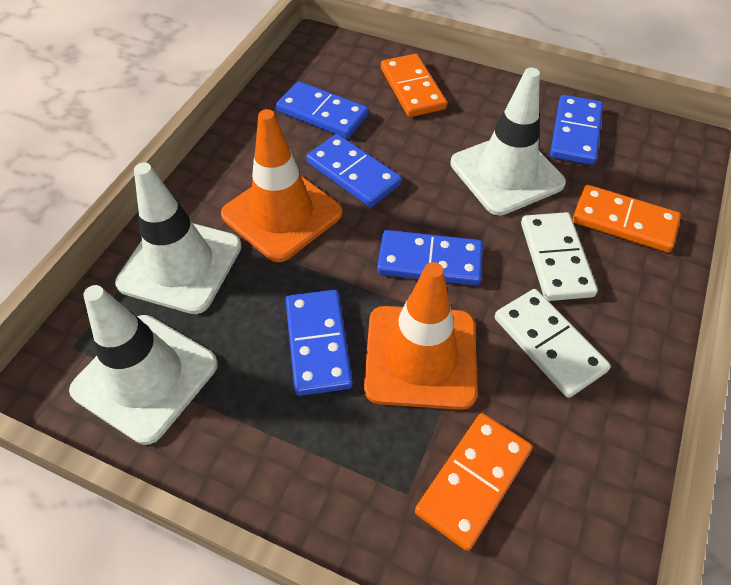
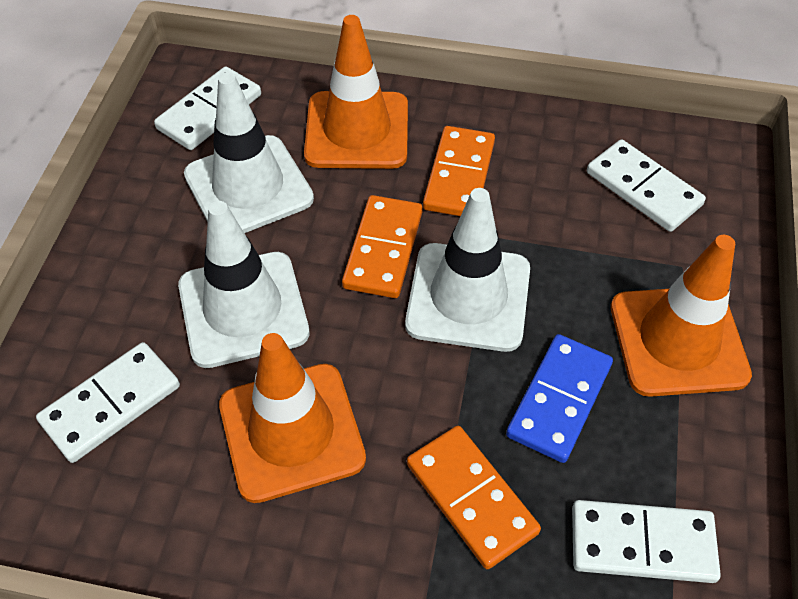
blue domino: [276,81,369,138] [286,290,353,396] [306,134,402,207] [377,230,483,286] [550,95,603,165] = 5 -> [506,334,613,463] = 1
orange traffic cone: [221,109,343,262] [364,262,477,410] = 2 -> [219,333,366,503] [304,15,408,169] [611,235,752,397] = 3
white domino: [495,289,611,398] [521,212,598,301] = 2 -> [36,342,180,463] [154,66,261,150] [572,500,721,583] [587,139,706,232] = 4

